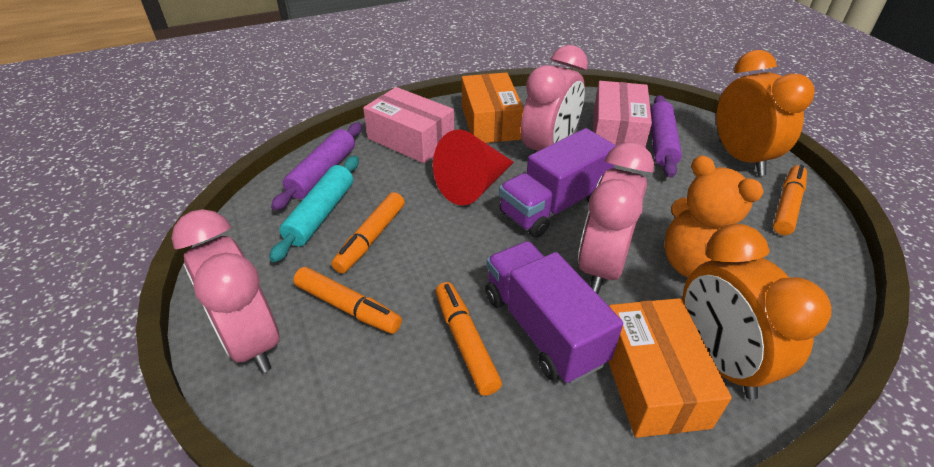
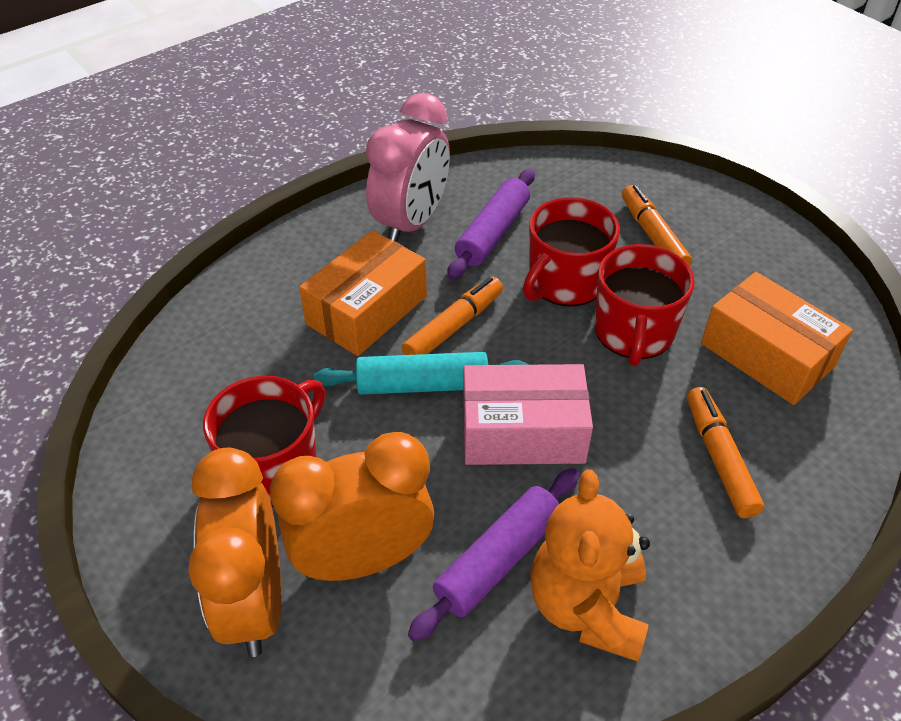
orange marker: [293,267,402,334] [331,192,405,273] [436,282,502,396] [773,165,807,235] = 4 -> [402,277,503,355] [622,185,692,266] [687,387,764,518] = 3
pink box: [363,87,454,163] [593,81,652,147] = 2 -> [463,364,593,465] = 1
pink clock: [172,209,279,373] [521,45,588,153] [578,142,654,294] = 3 -> [366,93,450,242] = 1
purple truck: [485,241,623,384] [499,128,616,238] = 2 -> none = 0
red cone: [433,129,514,205] = 1 -> none = 0
red mug: none = 0 -> [203,376,325,507] [523,197,620,307] [595,244,695,366] = 3

